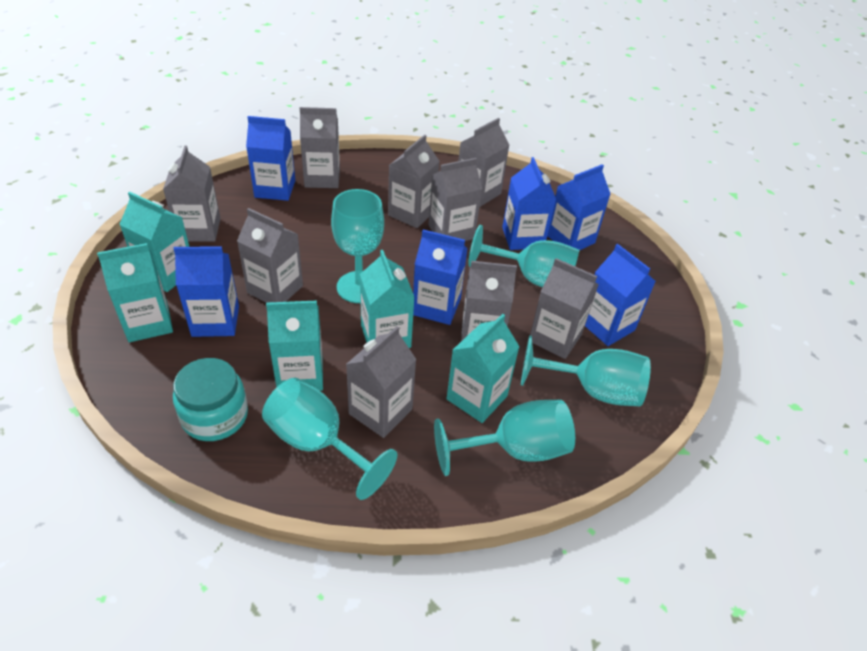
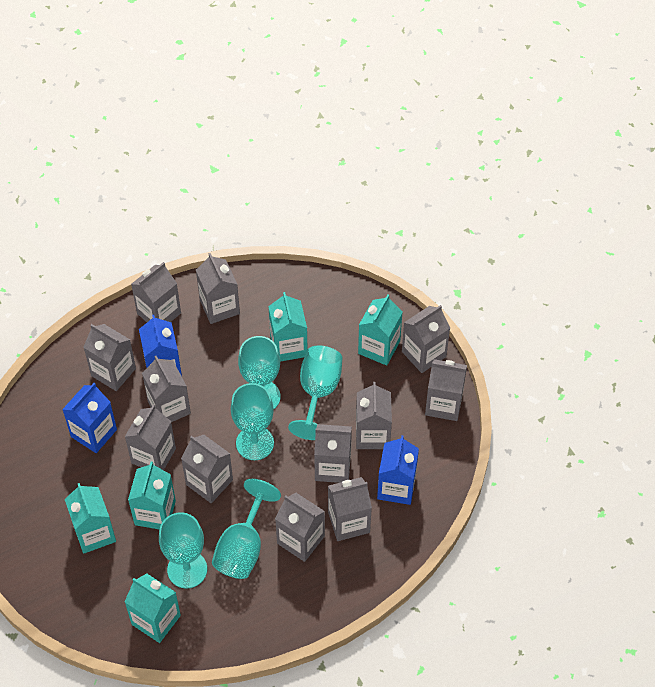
blue carton: [173,247,239,337] [246,116,295,201] [413,229,468,325] [502,157,556,250] [547,164,610,250] [585,244,656,346] = 6 -> [62,383,117,453] [139,315,182,376] [377,435,419,505] = 3
grey carton: [163,145,221,242] [237,208,303,303] [300,107,340,188] [346,326,417,438] [388,135,440,228] [428,158,482,241] [459,118,509,207] [461,261,517,341] [530,258,598,359] = 9 -> [83,324,136,391] [125,404,176,470] [131,262,181,322] [142,356,191,422] [181,435,233,503] [196,253,240,324] [275,493,325,562] [314,424,352,483] [328,477,372,541] [356,382,392,449] [402,305,450,373] [425,359,467,421] = 12
turquoise jar: [173,358,248,441] = 1 -> none = 0

